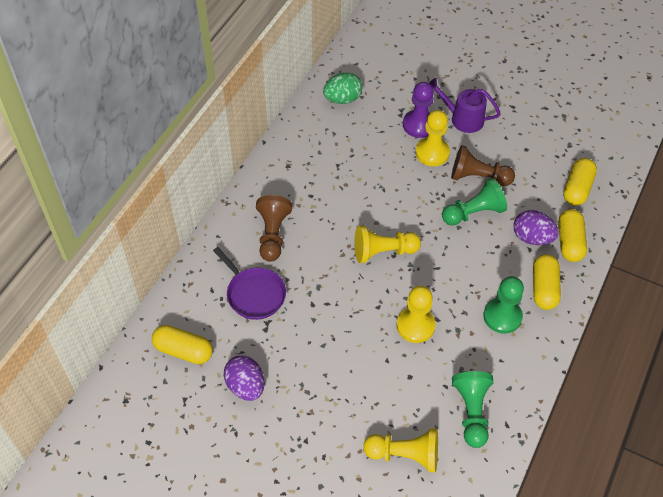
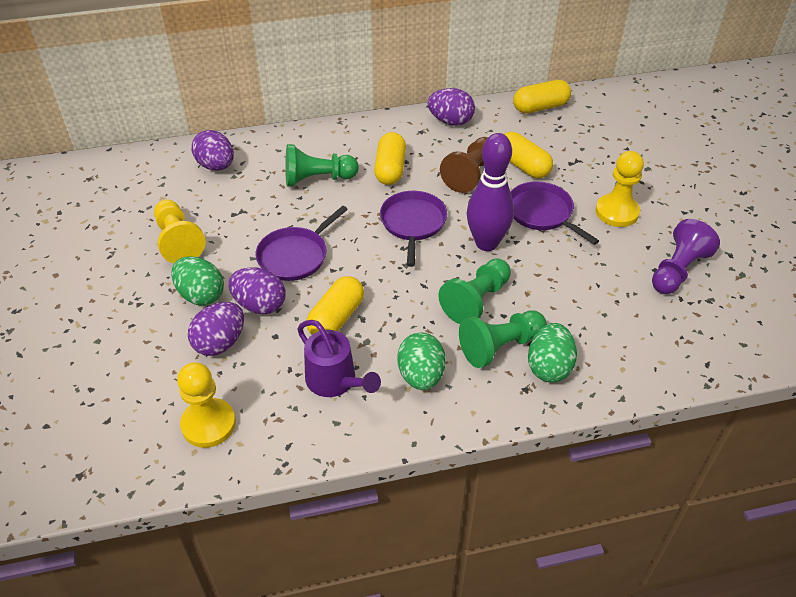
brown pawn: [256,195,292,262] [451,145,515,186] = 2 -> [440,137,488,193] = 1
green egg: [323,73,362,104] = 1 -> [171,256,224,306] [397,333,446,390] [528,323,577,383] = 3
purple bowling pin: none = 0 -> [467,133,514,251] = 1
purple egg: [224,355,264,401] [513,210,559,245] = 2 -> [188,302,244,356] [192,130,234,171] [228,267,286,315] [428,88,475,126] = 4
purple pan: [213,247,286,320] = 1 -> [255,206,348,281] [380,191,447,267] [510,181,599,245] = 3
yellow pawn: [354,226,421,263] [363,428,438,473] [397,286,436,343] [416,110,450,166] = 4 -> [154,199,206,263] [177,363,236,448] [595,151,644,227] = 3

